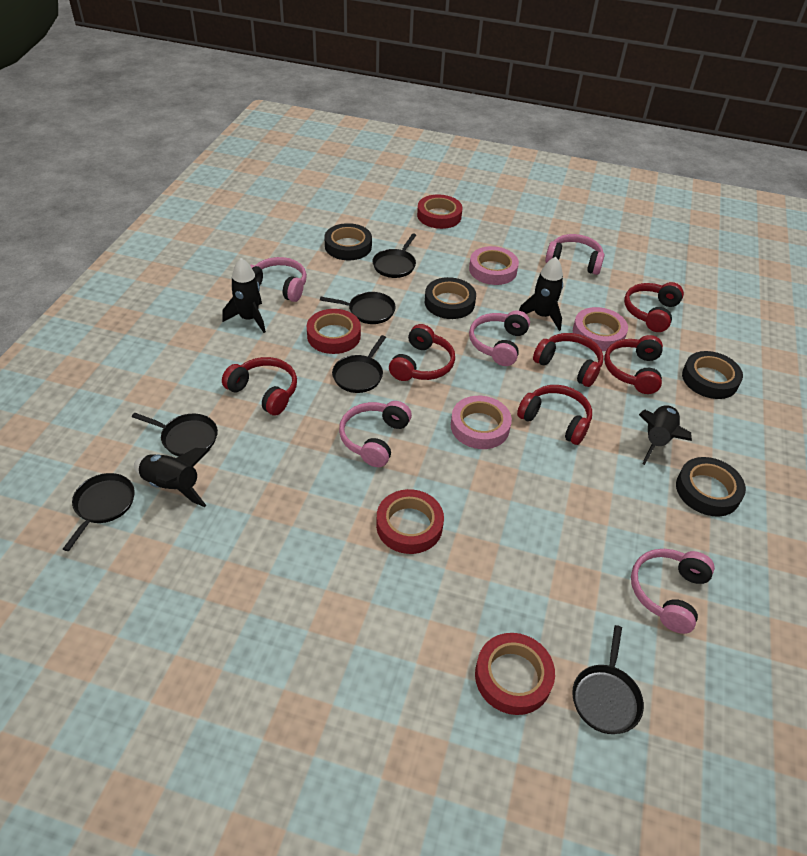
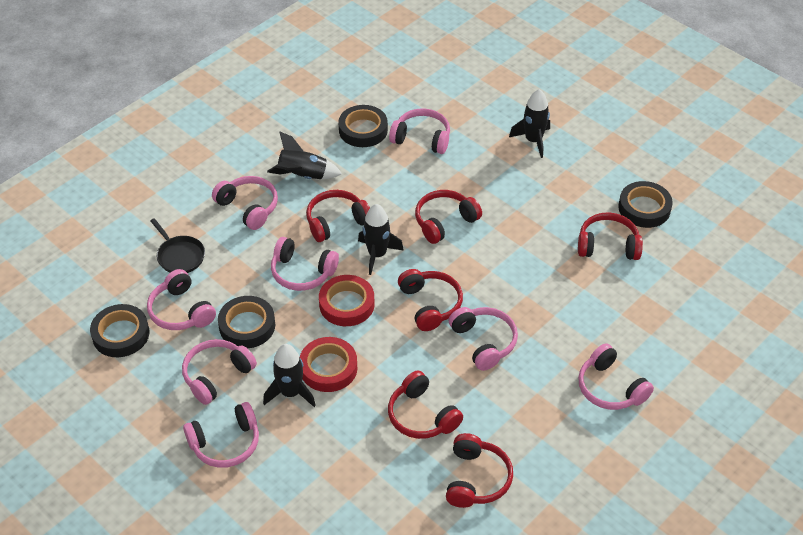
black pan: [63,473,135,551] [132,413,218,456] [320,292,396,324] [332,335,386,393] [373,233,416,278] [572,625,644,734] = 6 -> [150,218,205,273] = 1
pink headphones: [250,257,307,302] [339,401,412,467] [469,310,530,366] [545,234,605,275] [631,549,715,634] = 5 -> [147,269,216,330] [182,339,257,405] [183,402,259,468] [212,176,278,230] [271,237,339,291] [389,108,450,154] [449,307,518,371] [578,343,654,410] = 8
pink tape: [451,396,512,449] [469,246,519,285] [573,307,628,351] = 3 -> none = 0
red tape: [306,309,361,354] [376,489,444,554] [417,194,463,229] [475,633,555,715] = 4 -> [300,337,357,392] [319,275,375,326] = 2

